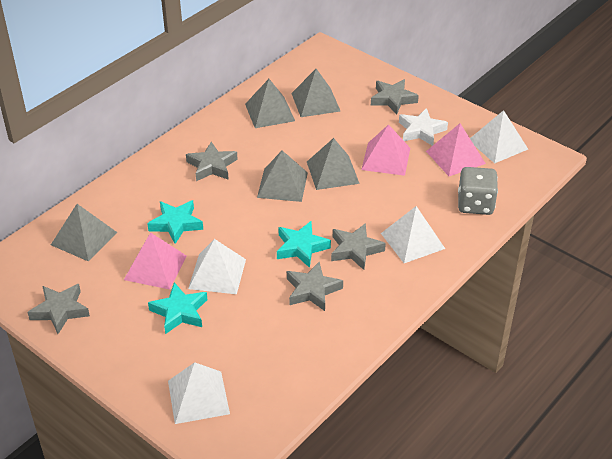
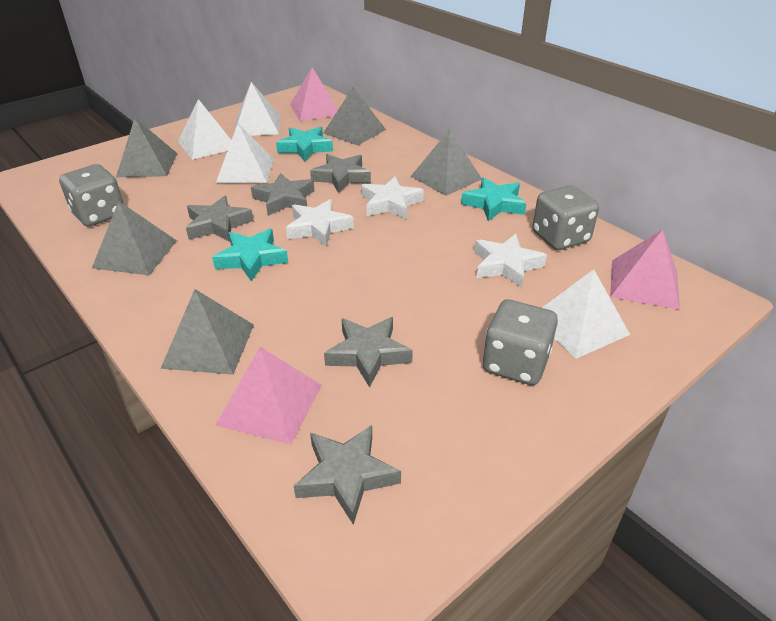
grey dice: [458,167,498,215] = 1 -> [59,164,124,226] [483,299,558,385] [532,185,599,250] = 3
white star: [399,108,448,146] = 1 -> [286,199,354,247] [361,176,424,219] [474,234,547,288] = 3

